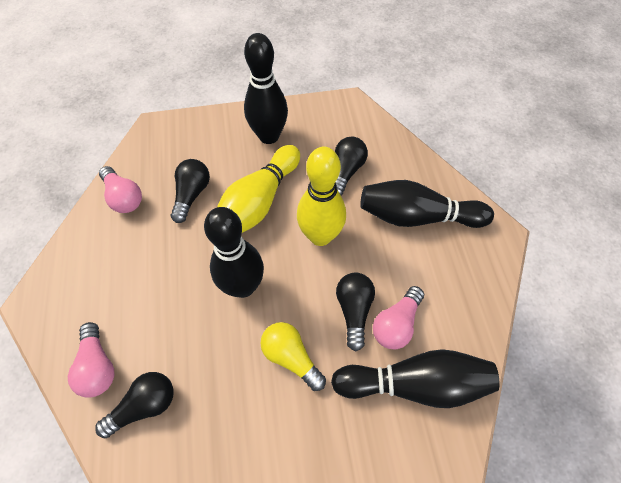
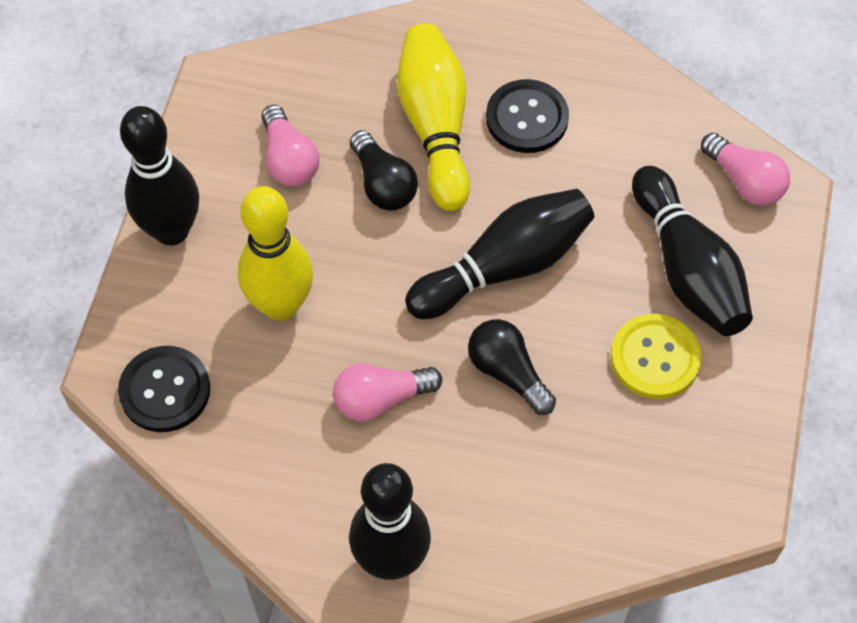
black button: none = 0 -> [118,346,210,432] [486,79,569,153] = 2
black light bulb: [95,372,174,438] [170,159,210,223] [335,137,368,196] [336,273,375,351] = 4 -> [350,130,418,211] [468,319,556,415] = 2
yellow button: none = 0 -> [611,314,702,399] = 1
yellow light bulb: [260,322,326,391] = 1 -> none = 0

